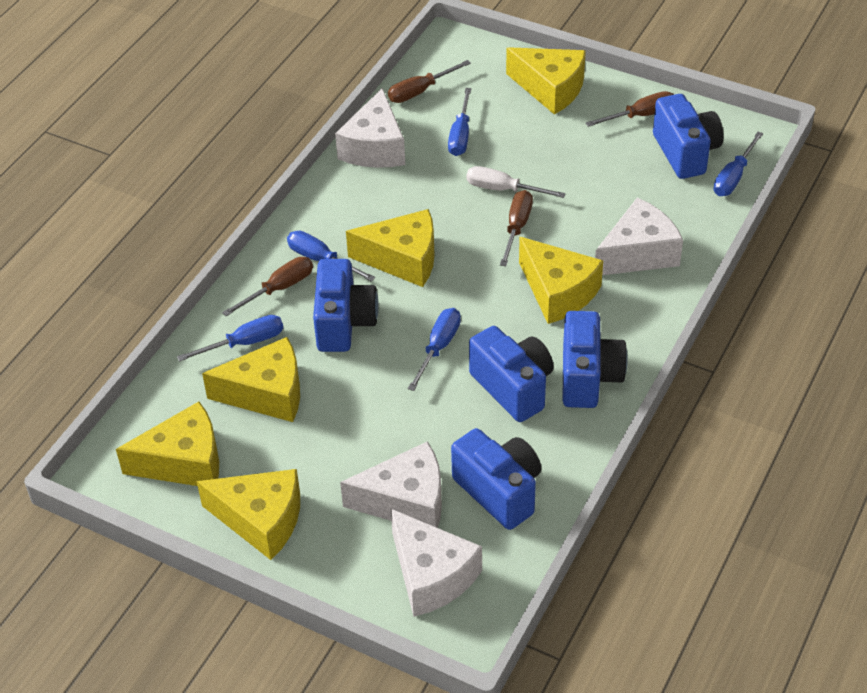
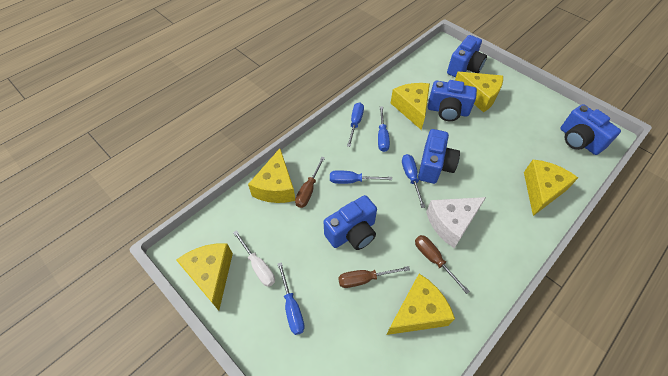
brown screwdriver: [222,257,313,316] [388,60,471,103] [500,190,533,266] [586,91,674,127] = 4 -> [295,157,325,208] [338,266,410,288] [415,235,470,294] = 3
white cheese: [335,88,405,168] [340,441,442,528] [391,509,482,617] [595,197,683,275] = 4 -> [426,197,486,248] = 1

